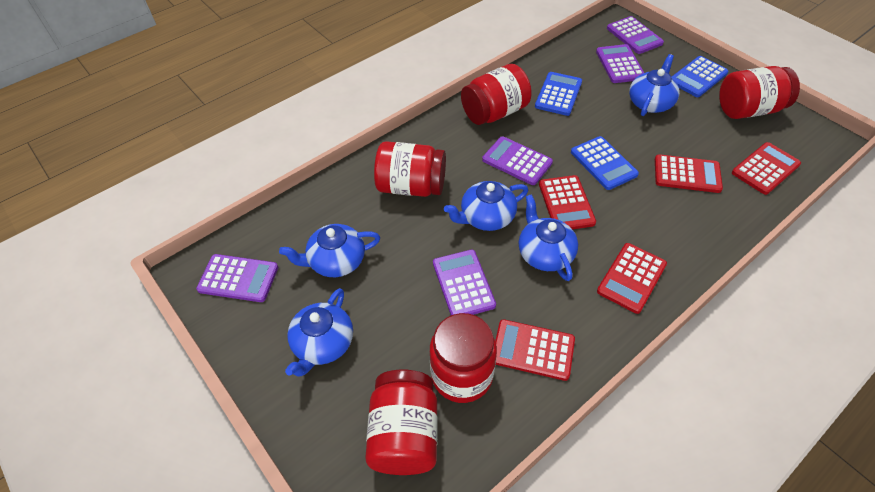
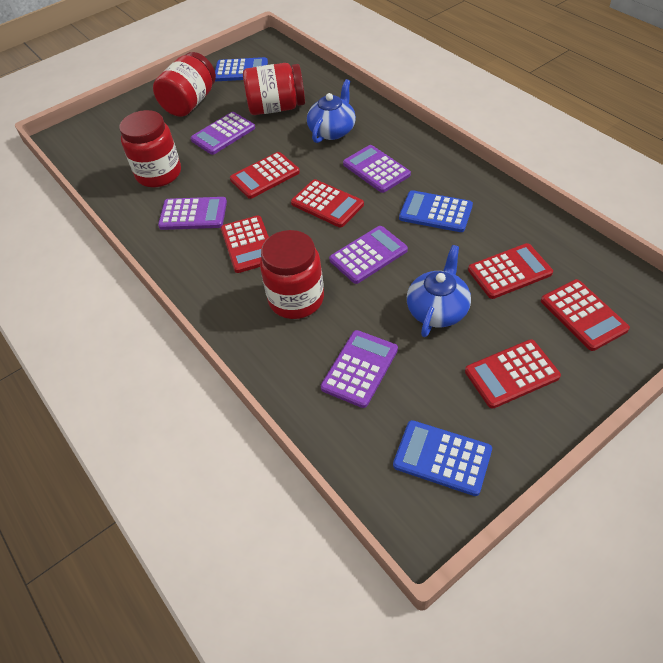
blue teapot: [279,224,380,277] [285,288,353,376] [444,181,528,231] [519,194,578,281] [629,54,680,116] = 5 -> [307,79,356,143] [407,245,471,337] = 2
red calculator: [495,319,575,381] [539,175,596,229] [597,243,667,314] [655,154,723,193] [732,142,801,195] = 5 -> [221,215,269,273] [230,152,300,199] [291,179,364,227] [465,339,561,408] [468,243,553,299] [541,279,630,351] = 6
red jar: [365,370,438,475] [374,141,446,197] [430,313,497,403] [461,64,532,125] [719,66,800,119] = 5 -> [119,110,181,187] [153,52,216,117] [243,63,305,115] [260,230,324,319] = 4

